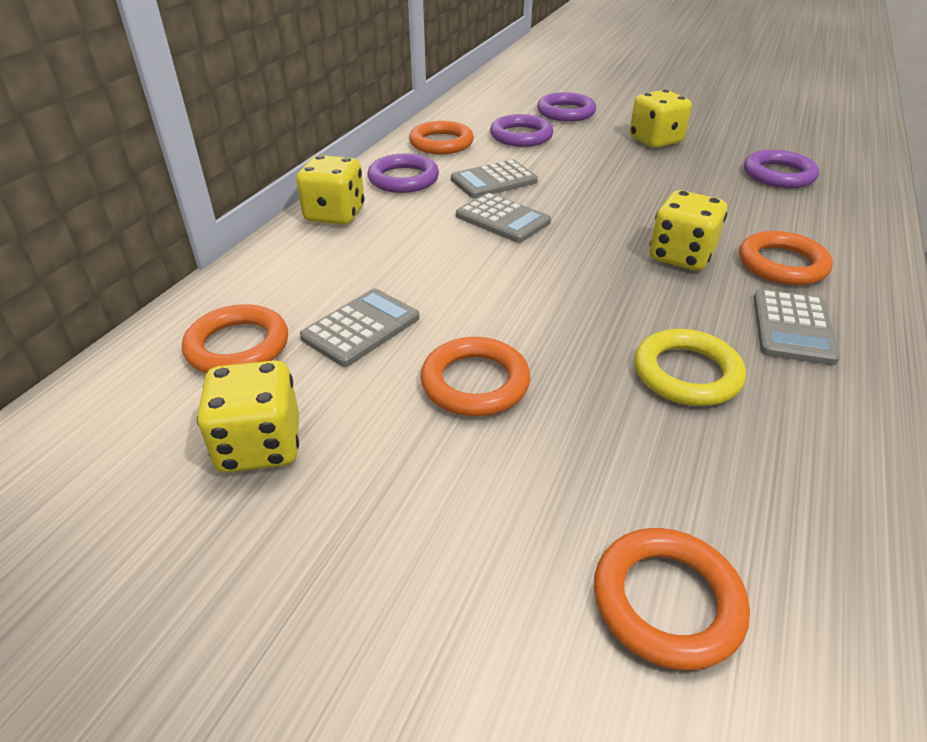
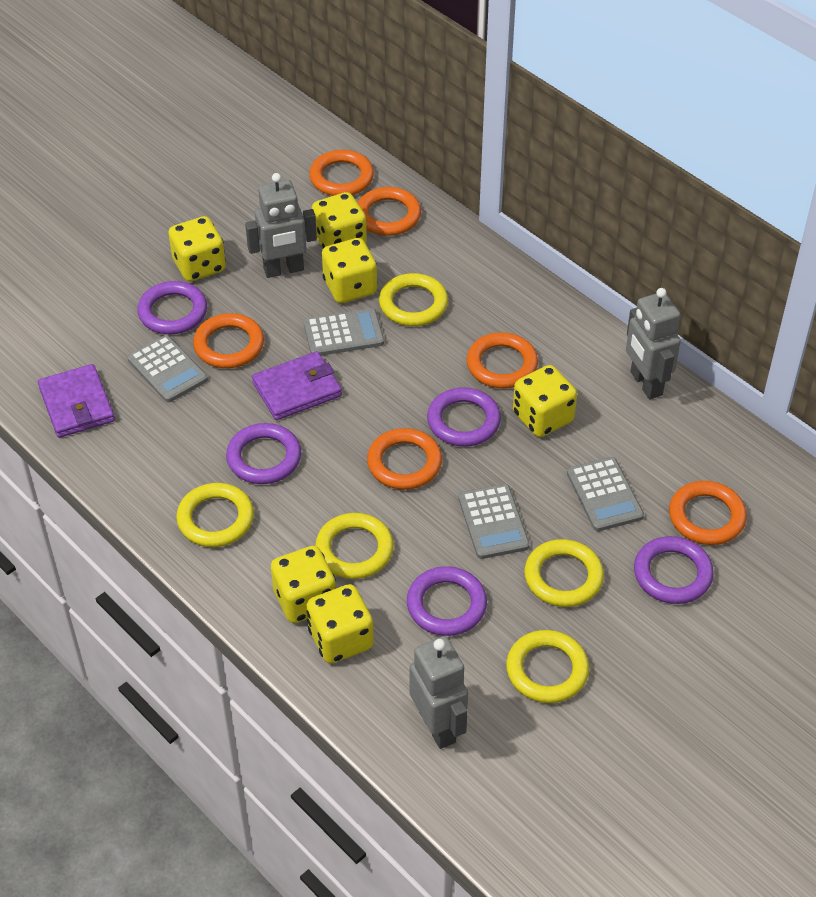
grey robot: none = 0 -> [245,173,317,278] [409,636,468,749] [626,288,681,399] = 3
orange ring: [182,304,288,373] [409,121,474,154] [420,337,530,416] [594,528,750,670] [739,231,833,285] = 5 -> [193,313,264,368] [309,150,374,196] [358,187,421,236] [367,428,442,490] [467,332,538,389] [669,481,747,545] = 6
purple ring: [368,153,439,193] [490,114,554,147] [537,92,596,122] [744,150,819,188] = 4 -> [137,281,207,334] [226,423,301,484] [407,566,487,636] [427,387,501,446] [634,536,714,604] = 5
purple wallet: none = 0 -> [38,364,115,438] [252,351,342,420] = 2
yellow dice: [197,360,299,473] [296,155,365,225] [630,90,692,148] [650,190,727,271] = 4 -> [168,216,226,282] [271,546,336,623] [306,584,374,663] [312,192,367,248] [322,238,377,303] [513,365,577,437] = 6
yellow ring: [634,329,746,406] = 1 -> [176,483,254,547] [315,513,394,579] [379,273,448,326] [506,630,589,703] [524,539,604,607] = 5

